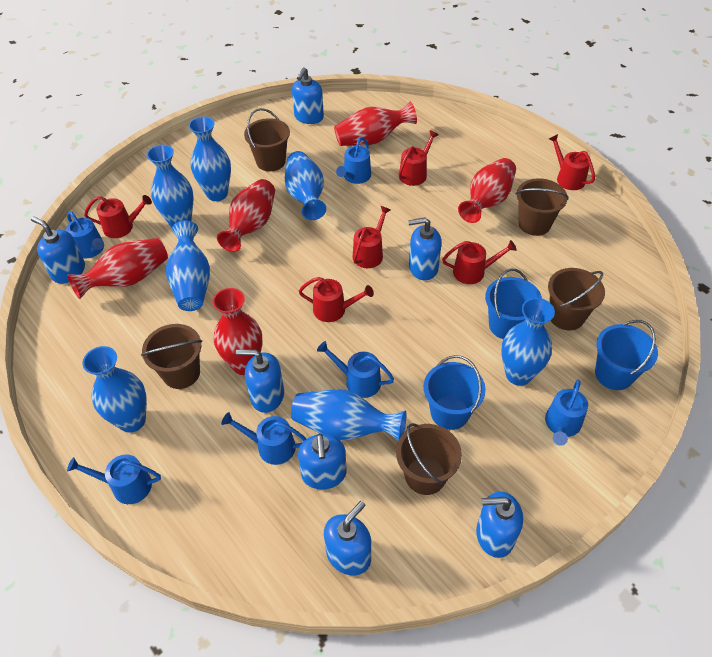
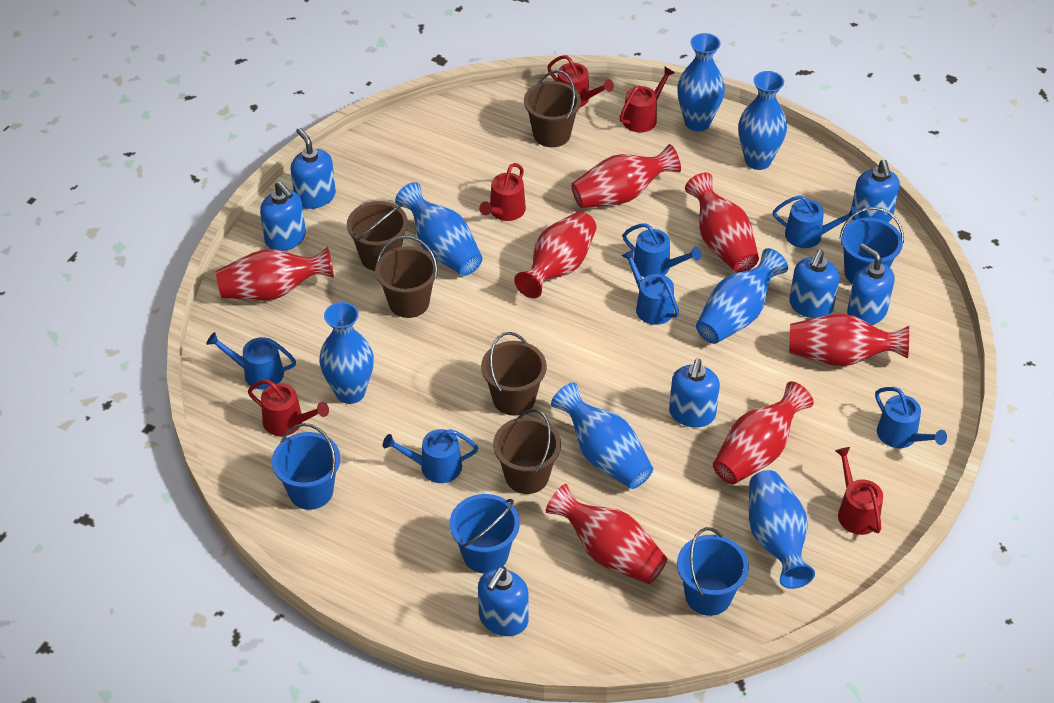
blue bucket: [424,355,486,430] [485,269,542,339] [595,320,658,390] = 3 -> [272,423,341,510] [450,494,520,574] [677,527,749,616] [839,207,904,284] = 4
red vase: [67,238,168,299] [213,288,263,375] [217,179,275,252] [334,102,417,146] [458,158,516,223] = 5 -> [216,247,334,301] [514,212,596,298] [546,484,667,584] [571,144,681,208] [685,173,759,273] [713,381,814,484] [789,314,909,366] = 7
red watering can: [84,195,152,238] [299,277,374,322] [353,206,391,268] [398,130,439,186] [442,240,517,284] [549,134,595,190] = 6 -> [248,380,329,436] [479,163,526,221] [548,55,614,107] [619,66,675,132] [835,447,883,535] = 5

